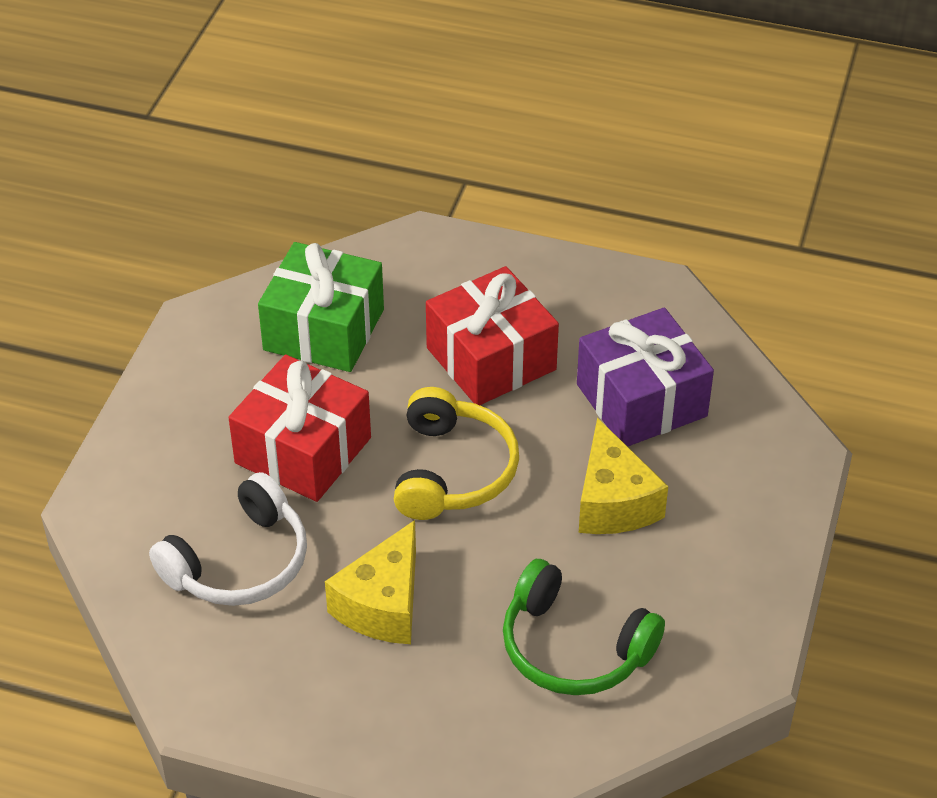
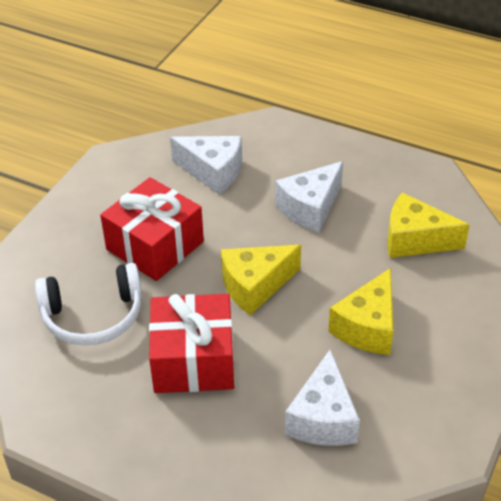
green gift: [258,242,384,372] = 1 -> none = 0
green headphones: [503,559,665,695] = 1 -> none = 0
purple gift: [577,307,714,447] = 1 -> none = 0
white cheese: none = 0 -> [170,136,242,195] [275,161,343,233] [285,349,360,446] = 3
yellow cheese: [325,520,416,644] [579,418,668,534] = 2 -> [221,245,301,315] [328,268,394,355] [388,193,470,258] = 3
yellow headphones: [394,387,519,520] = 1 -> none = 0

